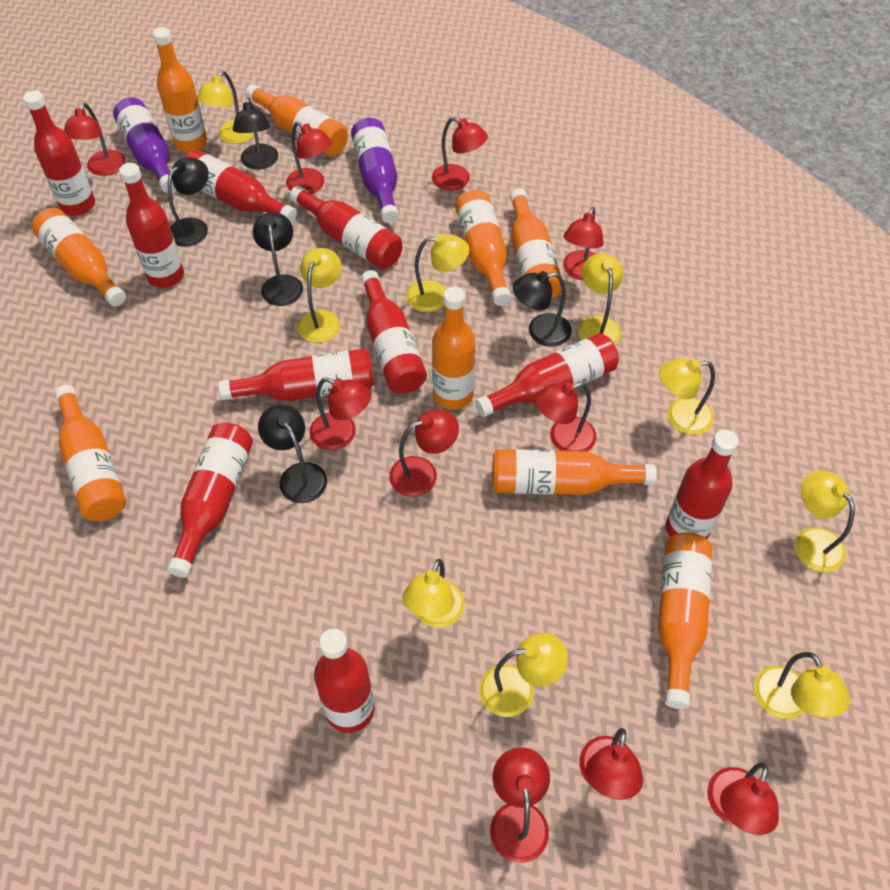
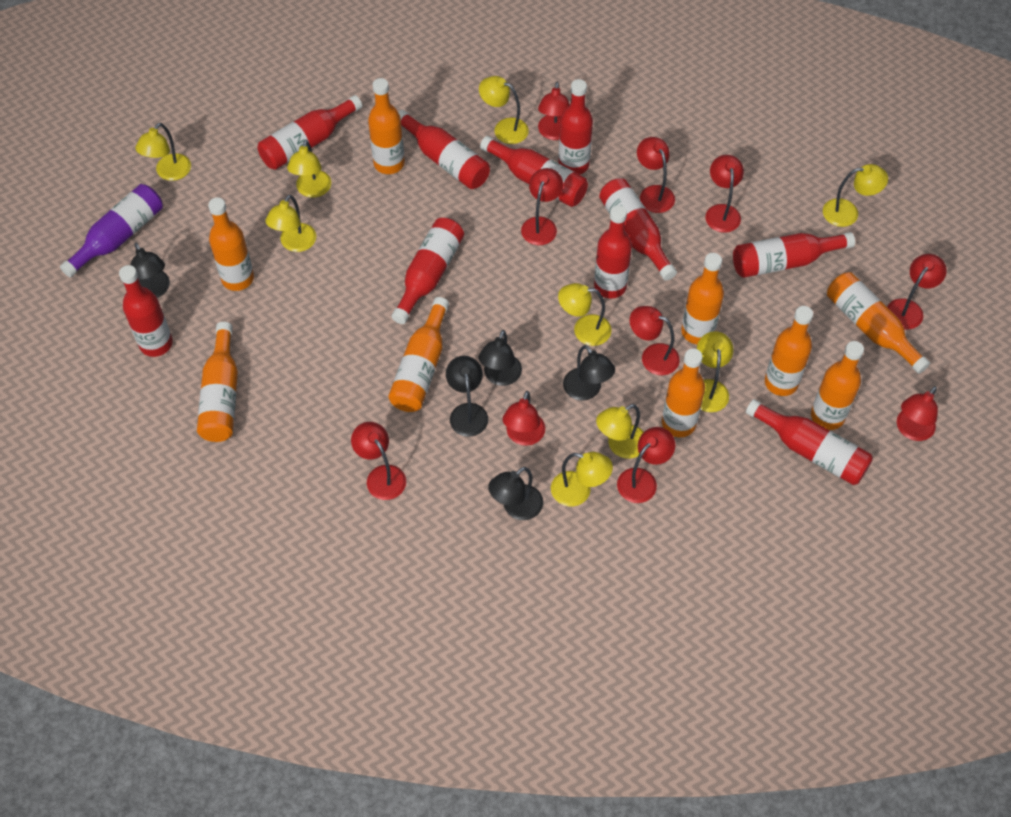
purple bottle: [113,97,176,193] [351,118,399,223] = 2 -> [60,184,163,277] = 1

